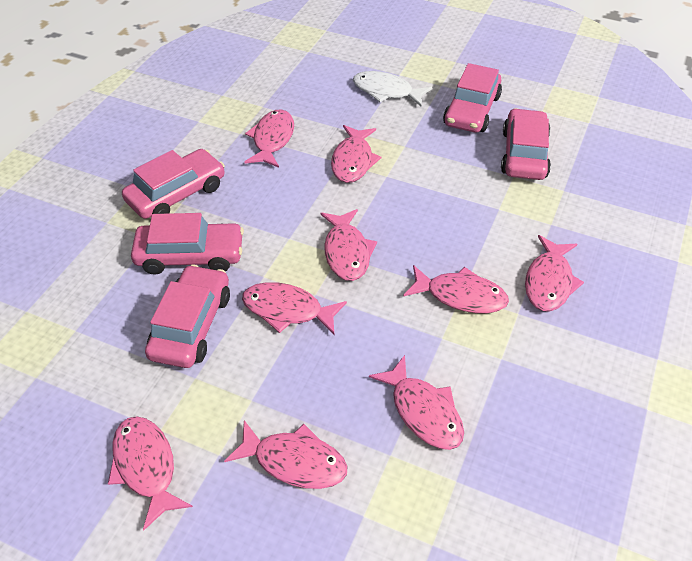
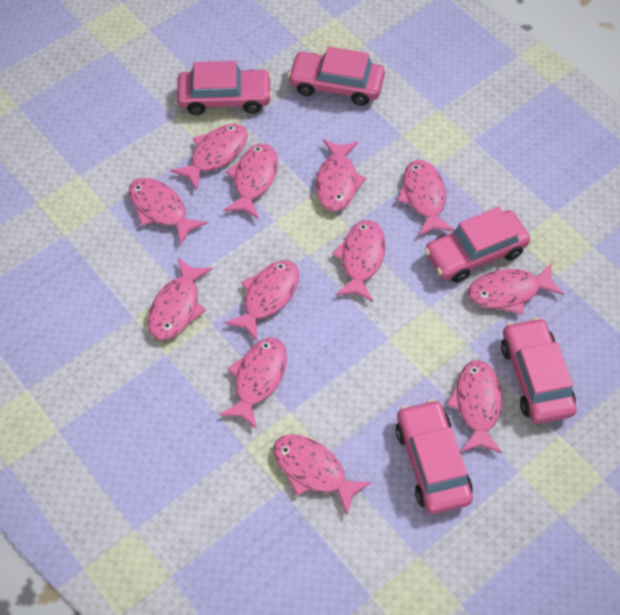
pink fish: [108,416,193,530] [224,420,348,489] [242,282,347,334] [245,109,294,168] [320,209,377,281] [331,125,381,183] [369,355,464,450] [403,265,509,313] [525,235,584,312] = 9 -> [129,178,208,246] [148,258,213,340] [171,124,248,191] [219,337,287,429] [224,143,278,219] [225,260,299,341] [273,434,372,515] [316,139,366,212] [332,220,386,302] [397,160,455,237] [446,360,502,453] [468,263,564,314] = 12
white fish: [353,71,432,106] = 1 -> none = 0

